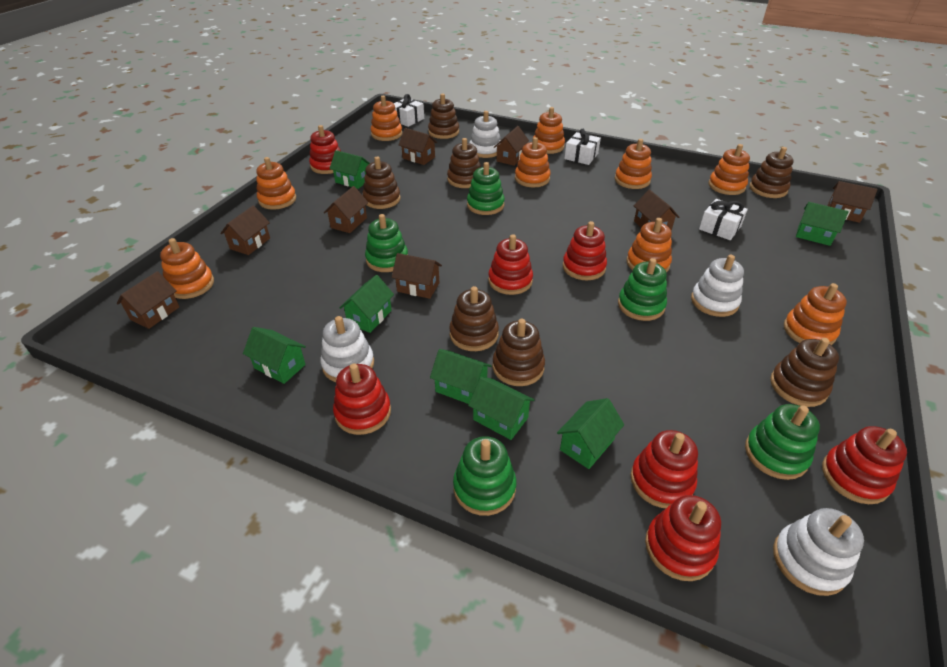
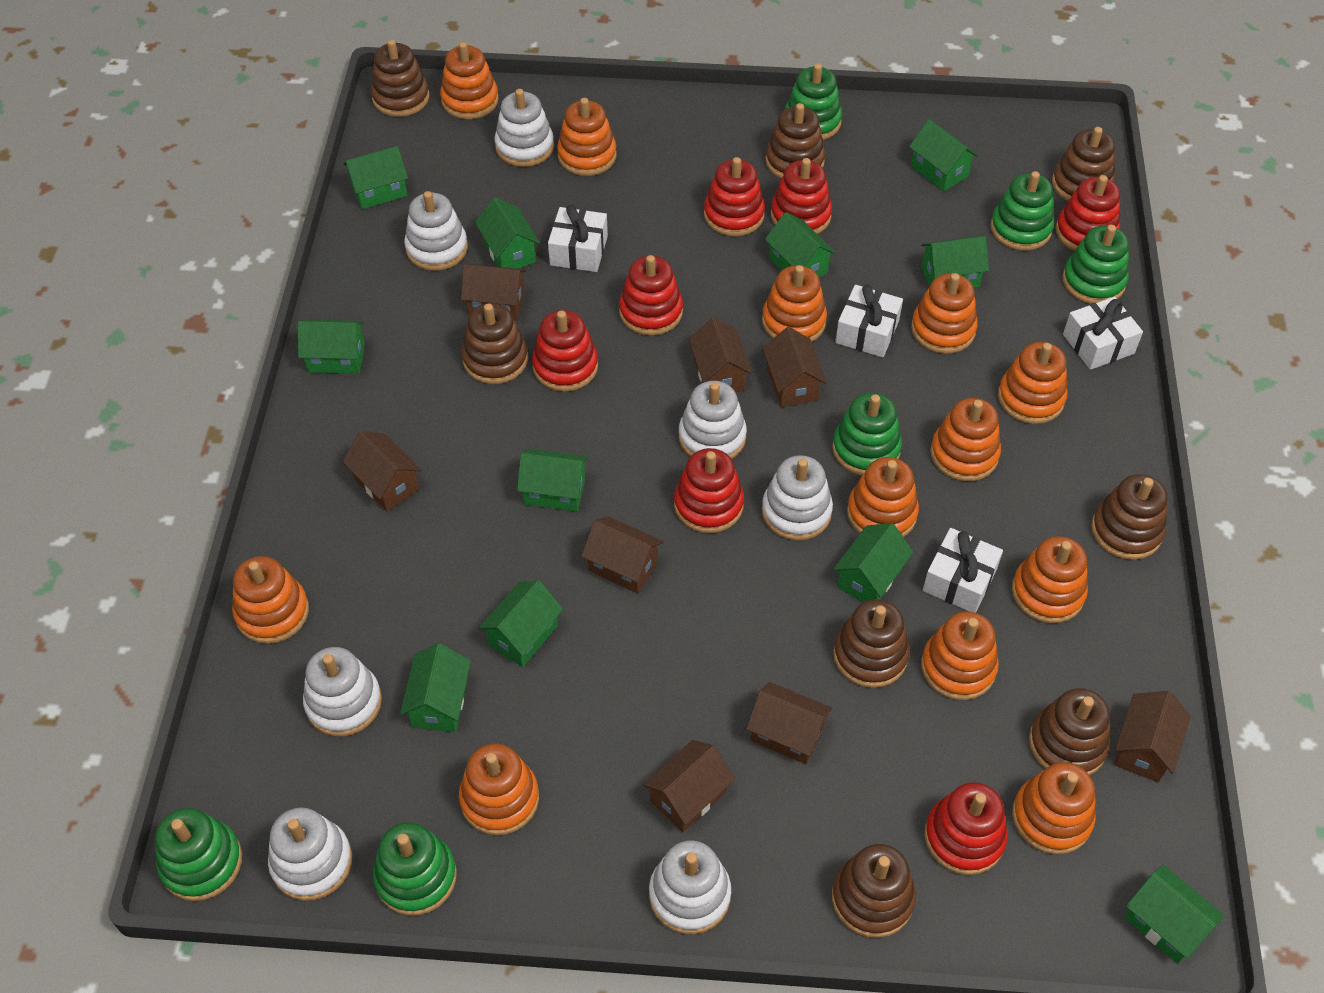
brown stacking toy: [363,157,401,209] [428,94,459,139] [447,138,481,188] [449,286,499,351] [493,319,545,386] [750,147,794,198] [770,338,839,407] = 7 -> [371,39,429,117] [462,303,528,384] [765,103,826,179] [832,844,916,938] [833,599,910,688] [1029,688,1110,775] [1052,127,1115,201] [1091,474,1167,560] = 8
green house: [243,327,306,384] [329,150,370,189] [339,275,394,333] [430,349,492,404] [468,377,534,440] [557,398,624,469] [796,202,848,246] = 7 -> [298,319,365,374] [343,146,408,209] [400,643,471,732] [475,197,540,269] [479,580,563,667] [517,449,588,512] [765,212,836,277] [833,523,913,602] [909,119,978,192] [921,236,989,288] [1124,864,1225,963] = 11
green stacking toy: [365,214,408,272] [453,436,516,516] [467,162,505,215] [618,258,667,321] [745,404,820,480] = 5 -> [155,808,242,901] [373,822,457,916] [784,63,842,140] [832,393,902,476] [990,171,1054,251] [1062,225,1129,304] = 6
orange stacking toy: [160,238,214,299] [256,157,296,210] [371,96,403,141] [515,137,550,187] [532,107,565,154] [615,139,652,189] [626,218,672,272] [709,144,750,195] [784,283,847,345] = 9 -> [232,556,309,644] [440,42,499,119] [459,743,539,835] [557,98,617,176] [762,265,827,342] [847,457,919,537] [911,273,978,354] [921,611,999,700] [930,398,1001,481] [998,342,1068,424] [1012,536,1088,623] [1012,762,1096,855] = 12
white gift: [393,94,424,127] [564,129,601,165] [699,199,748,240] = 3 -> [548,205,608,272] [835,284,903,358] [923,528,1003,613] [1063,297,1143,370] = 4
white stacking toy: [320,316,374,382] [470,111,501,158] [691,255,744,317] [773,508,864,596] = 4 -> [268,807,352,901] [303,647,382,737] [404,191,468,271] [494,89,554,167] [649,841,731,934] [679,381,747,459] [762,455,833,541] = 7

